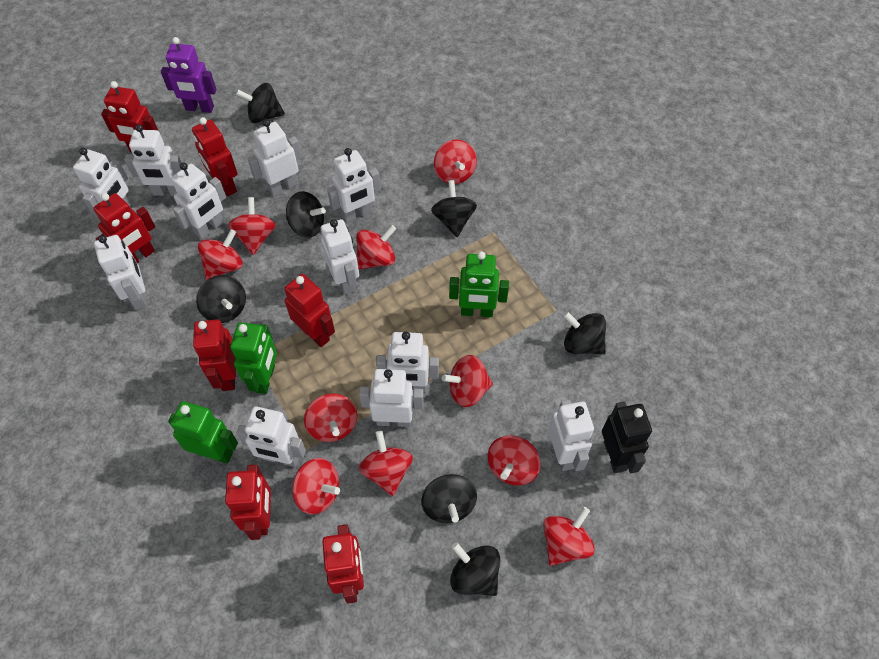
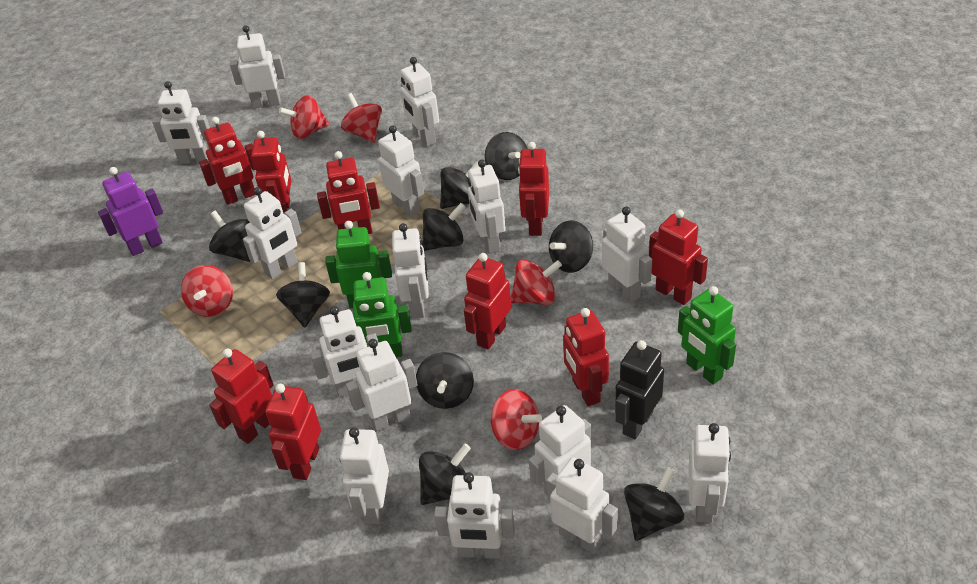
black spinning top: [196,275,246,323] [236,83,285,123] [286,191,326,238] [421,474,477,523] [431,180,477,237] [450,542,500,596] [563,311,606,354] = 7 -> [209,211,250,262] [276,262,330,327] [416,352,474,409] [419,444,471,505] [422,203,465,251] [440,161,479,209] [485,132,528,180] [549,220,593,273] [624,467,684,541] = 9
red robot: [93,193,155,264] [101,81,158,152] [192,117,237,196] [193,319,236,391] [225,464,271,540] [284,274,335,347] [322,524,364,604] = 7 -> [199,117,255,205] [209,348,274,444] [251,131,291,213] [265,384,321,480] [317,151,380,234] [464,253,511,350] [518,142,549,236] [563,308,609,406] [649,209,708,305] = 9
red spinning top: [198,229,243,280] [228,197,276,255] [292,458,340,515] [304,393,358,442] [356,225,396,270] [359,431,413,496] [434,139,477,184] [442,355,493,407] [488,435,540,486] [543,507,595,566] = 10 -> [181,265,233,317] [279,95,329,139] [341,93,382,143] [490,389,542,450] [511,260,562,305] = 5
white robot: [73,148,131,217] [94,235,147,310] [124,124,182,196] [171,163,226,240] [236,406,306,467] [247,119,302,196] [321,219,359,295] [327,148,381,223] [359,369,424,427] [376,332,439,392] [548,400,594,471] = 11 -> [152,81,210,164] [230,25,285,108] [243,187,302,279] [310,306,379,397] [340,427,389,524] [346,339,418,432] [378,125,424,217] [392,223,429,319] [400,57,439,147] [434,472,515,559] [468,159,506,254] [529,405,591,496] [546,457,618,554] [602,207,652,303] [688,423,731,523] = 15

